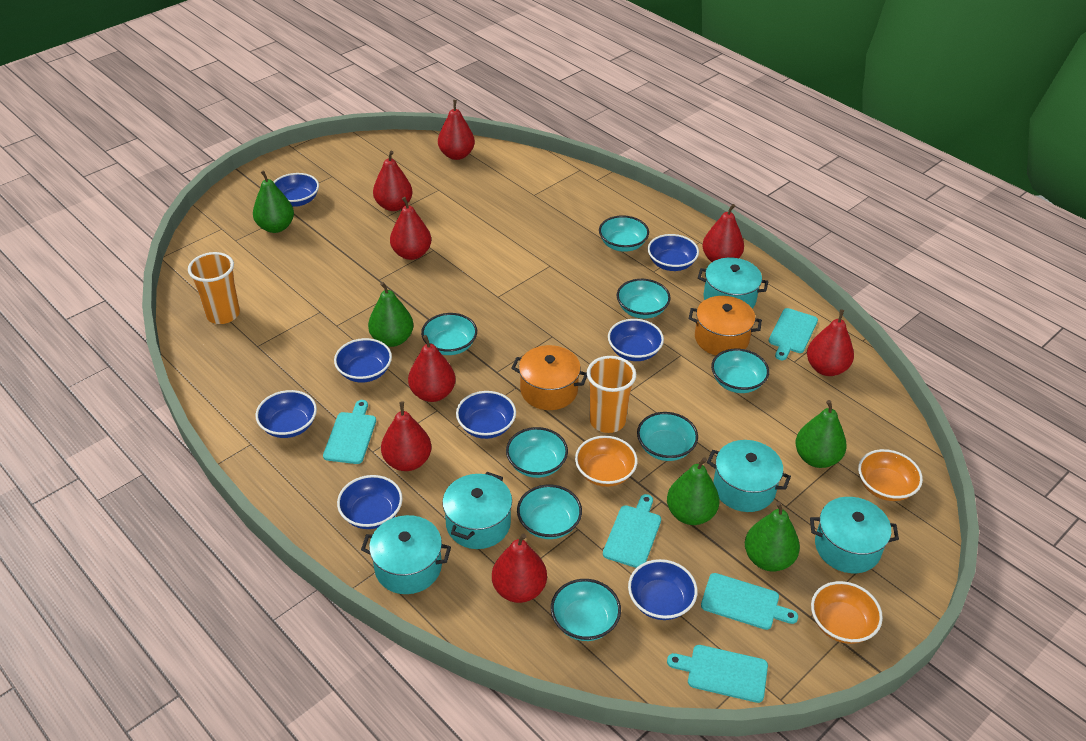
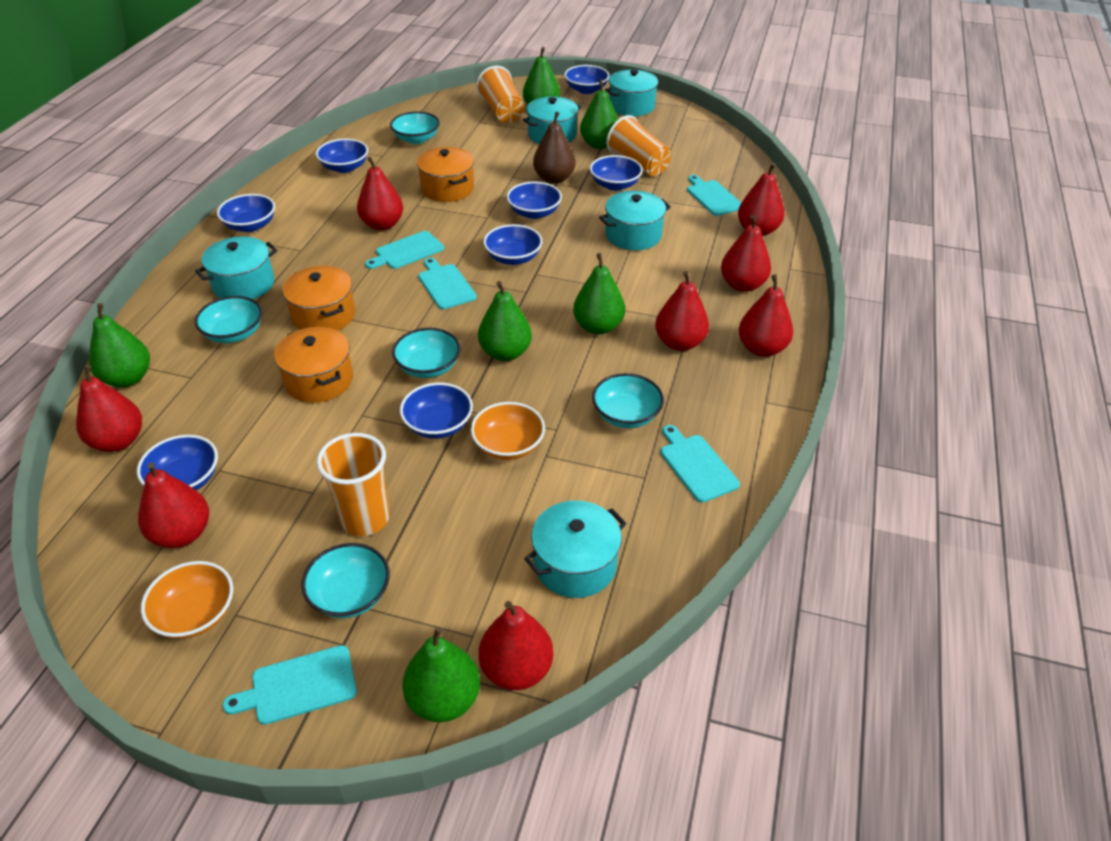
brown pear: none = 0 -> [533,112,575,184] = 1
green pear: [253,170,294,233] [368,282,414,347] [667,457,719,525] [745,502,800,571] [795,400,847,468] = 5 -> [89,303,150,387] [402,626,480,722] [478,281,532,361] [523,47,560,105] [573,253,625,334] [580,79,618,149] = 6
orange bowl: [575,436,638,487] [811,581,883,644] [858,449,923,501] = 3 -> [141,561,233,639] [470,402,545,460] = 2
orange cup: [188,252,240,324] [587,356,636,433] = 2 -> [317,433,389,536] [476,65,524,123] [606,115,671,176] = 3
orange pot: [511,345,587,410] [689,296,762,355] = 2 -> [274,327,353,403] [282,266,355,331] [417,147,474,202] = 3
turquoise bowl: [421,313,477,355] [506,427,568,478] [517,484,582,539] [551,579,621,641] [599,216,649,252] [617,279,671,319] [637,412,698,461] [711,349,769,393] = 8 -> [195,296,262,343] [302,543,390,618] [390,111,440,144] [392,328,461,378] [592,373,664,428] = 5

